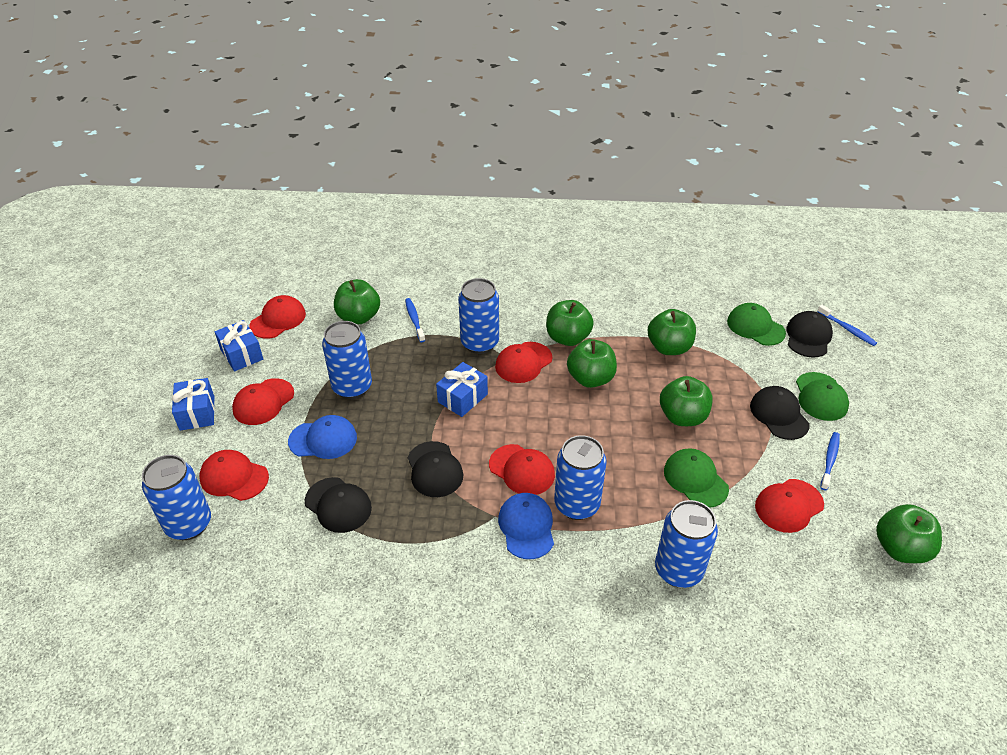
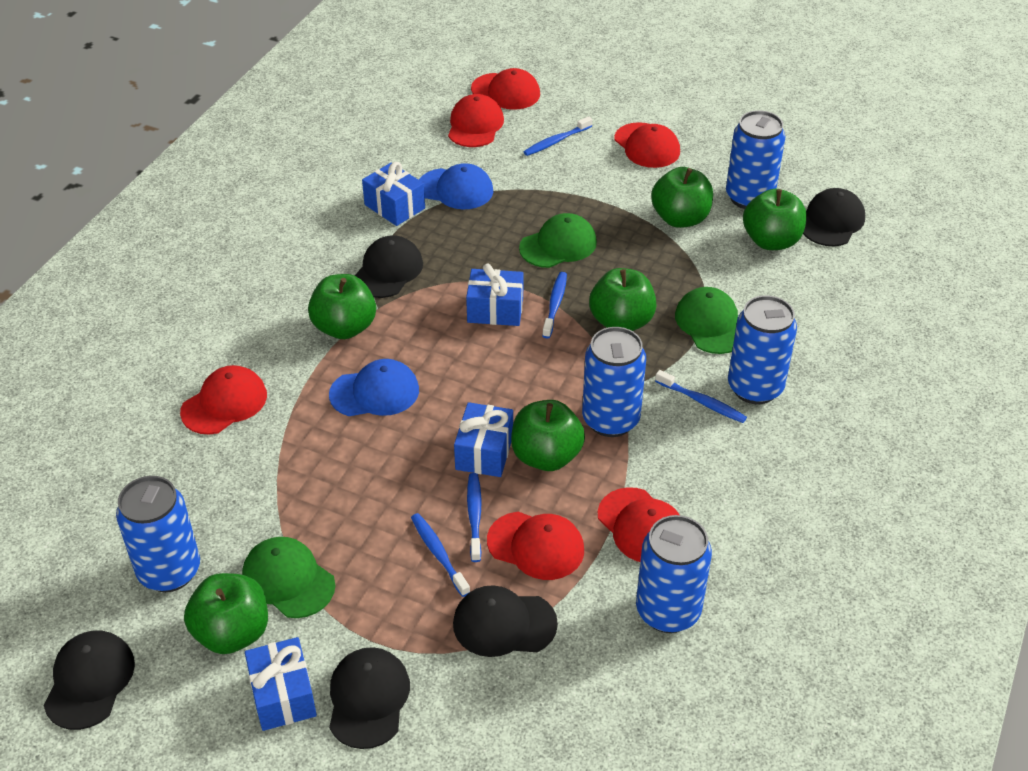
black cap: [305,477,372,533] [408,441,463,497] [750,386,810,440] [786,311,833,358] = 4 -> [44,630,135,730] [329,647,410,749] [354,236,423,298] [453,585,558,657] [803,188,865,246] = 5
blue gift: [172,378,215,431] [215,320,263,371] [436,362,488,417] = 3 -> [245,637,317,731] [362,162,425,226] [454,402,513,477] [466,264,523,326] = 4
blue toothbrush: [405,298,425,342] [817,305,877,346] [820,432,840,490] = 3 -> [411,513,470,597] [467,473,482,562] [524,116,592,156] [542,272,567,338] [655,370,747,423] = 5

